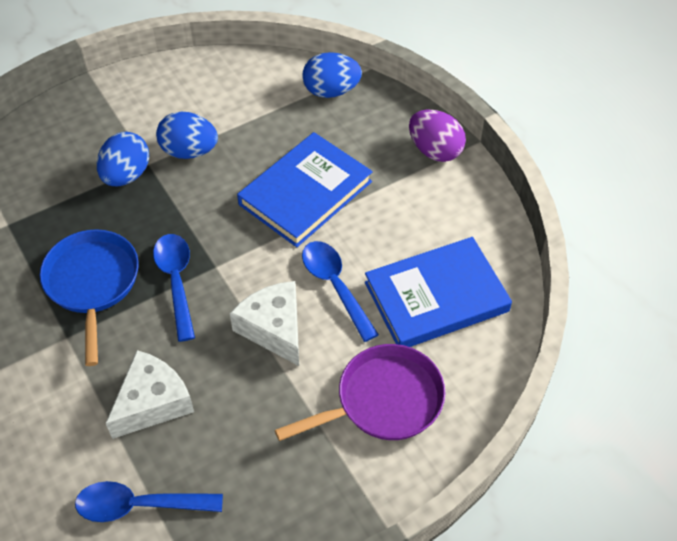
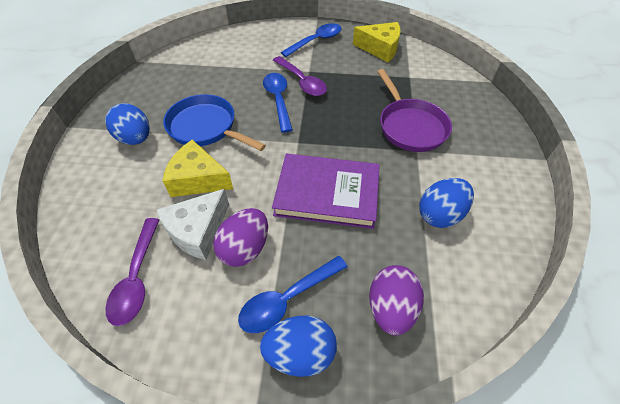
blue book: [237,132,373,247] [365,237,512,347] = 2 -> none = 0
purple book: none = 0 -> [272,154,380,229] = 1
purple egg: [409,110,466,162] = 1 -> [213,208,268,267] [369,265,424,335] = 2
purple spoon: none = 0 -> [105,218,159,326] [273,56,327,96] = 2
white cheese: [106,350,194,439] [230,281,299,366] = 2 -> [157,189,229,260] = 1
yellow cheese: none = 0 -> [163,140,233,197] [353,22,401,62] = 2

